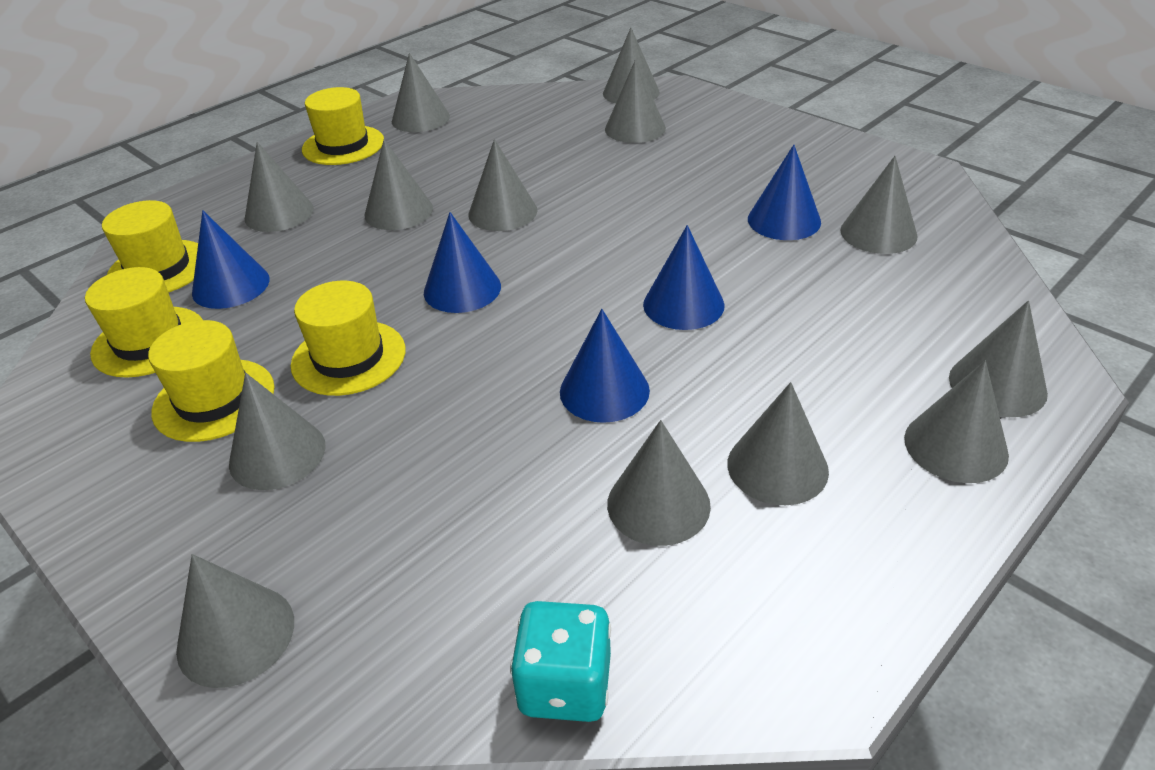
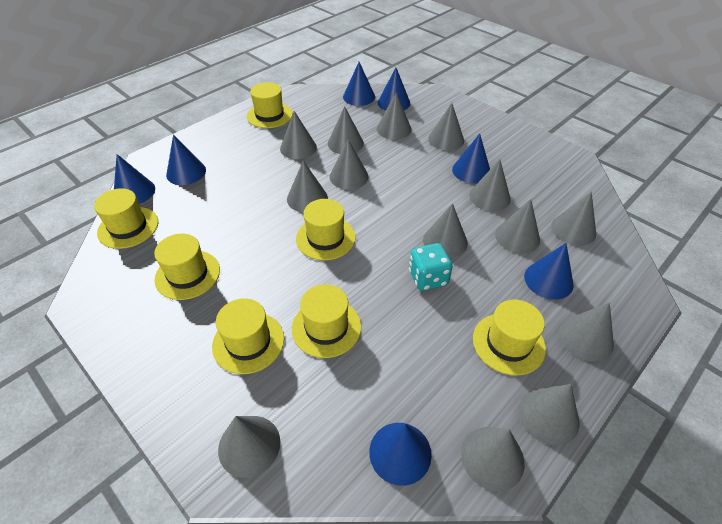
blue cone: [192,210,270,309] [424,212,501,313] [560,309,650,423] [643,225,725,330] [748,145,821,240] = 5 -> [114,154,155,204] [166,135,206,185] [343,62,375,106] [369,423,432,486] [378,68,410,111] [452,133,490,184] [524,243,574,300] = 7
grey cone: [176,554,294,688] [229,373,326,490] [245,142,314,232] [365,139,433,230] [392,53,450,132] [469,139,537,231] [603,28,660,104] [605,60,666,143] [607,420,711,546] [727,382,829,505] [840,156,917,254] [904,360,1009,483] [949,300,1048,417] = 13 -> [218,416,280,478] [280,111,317,159] [287,161,328,212] [328,106,364,154] [330,139,369,189] [377,93,412,140] [423,203,468,258] [428,103,464,151] [461,427,525,491] [469,159,511,211] [495,199,540,253] [519,384,579,445] [551,192,596,246] [559,302,614,361] = 14
yellow hat: [85,267,203,378] [102,200,198,293] [148,320,274,442] [290,281,406,396] [302,87,384,165] = 5 -> [94,188,158,249] [154,234,220,300] [212,298,284,374] [247,82,293,128] [292,284,361,358] [296,199,356,260] [473,300,546,376] = 7

